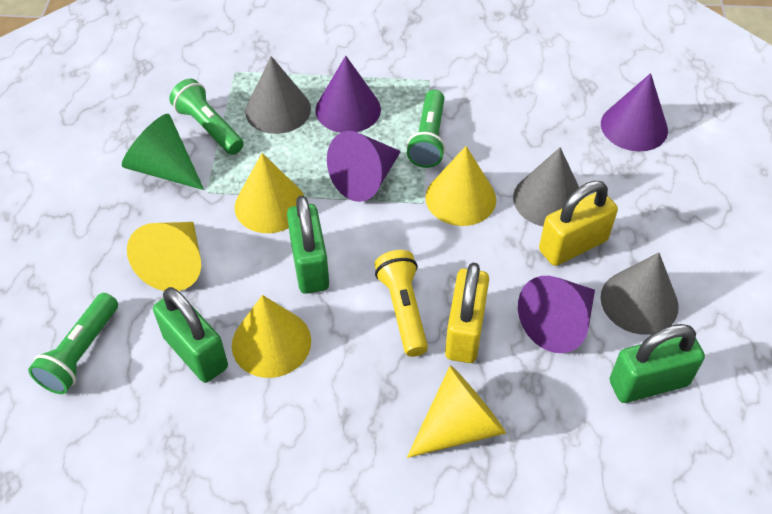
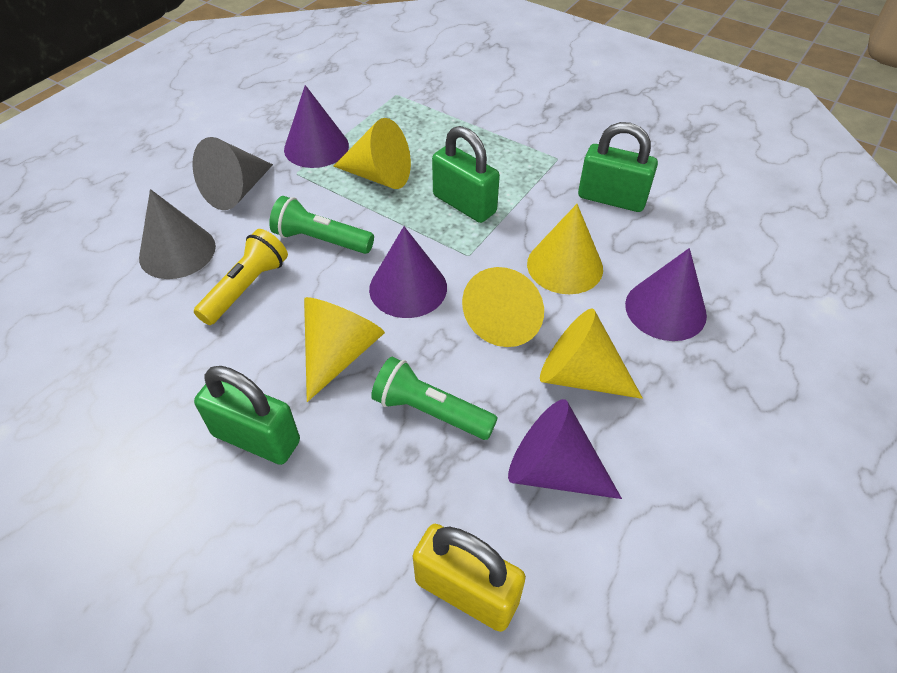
green cone: [122,114,204,190] = 1 -> none = 0
green flashlight: [28,293,118,394] [169,79,244,155] [406,90,446,168] = 3 -> [269,196,374,254] [371,357,498,440] = 2
grey cone: [245,56,311,134] [513,147,579,226] [601,252,679,335] = 3 -> [139,189,216,279] [192,137,273,210] = 2
yellow padlock: [445,263,489,363] [539,181,618,266] = 2 -> [413,524,526,632] = 1

